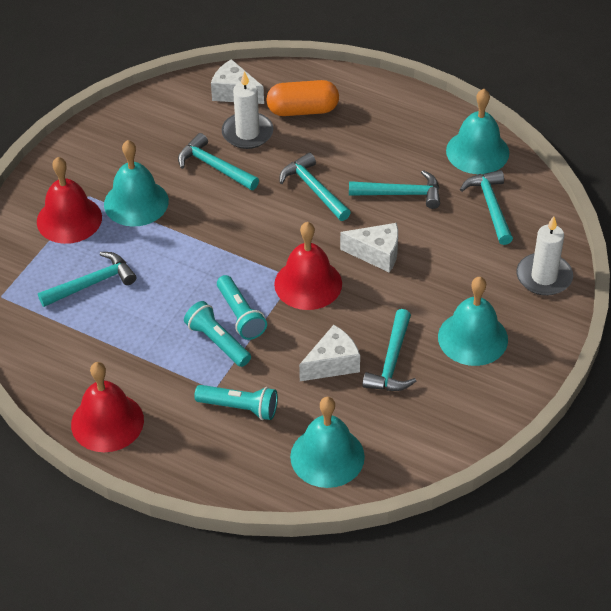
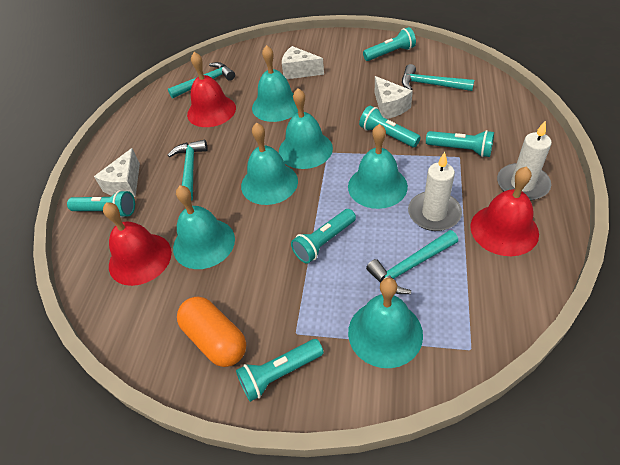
turquoise bell: [104,140,169,227] [290,397,365,488] [438,277,508,366] [446,89,509,174] = 4 -> [173,185,235,269] [241,123,298,205] [252,45,298,122] [279,88,333,169] [348,124,408,209] [348,278,423,368] = 6
turquoise flashlight: [184,301,251,367] [194,385,278,420] [217,275,267,340] = 3 -> [67,190,135,218] [236,339,324,402] [291,209,356,264] [359,105,421,147] [363,27,416,61] [426,130,494,157] = 6
turquoise hammer: [38,252,136,307] [178,133,259,190] [279,153,351,221] [349,170,440,209] [362,309,416,391] [460,170,513,245] = 6 -> [168,62,235,99] [168,140,208,201] [366,230,458,294] [402,64,474,91] = 4

